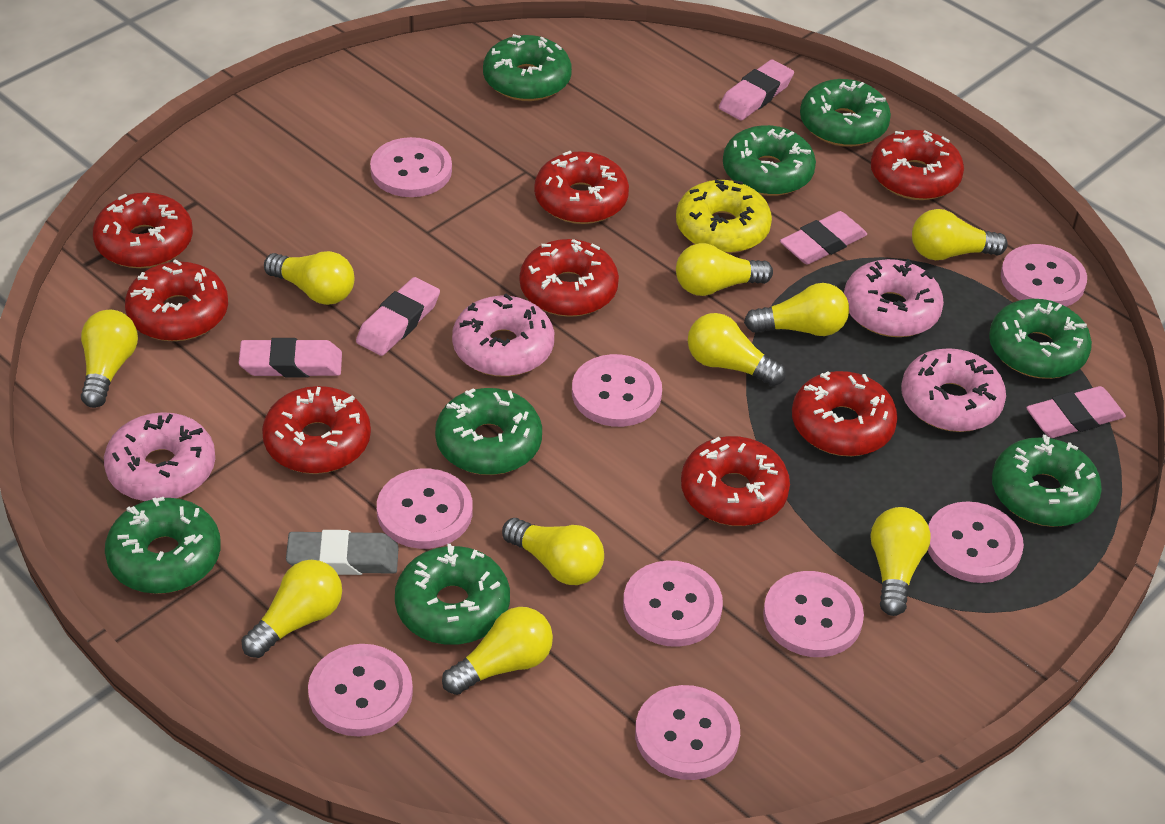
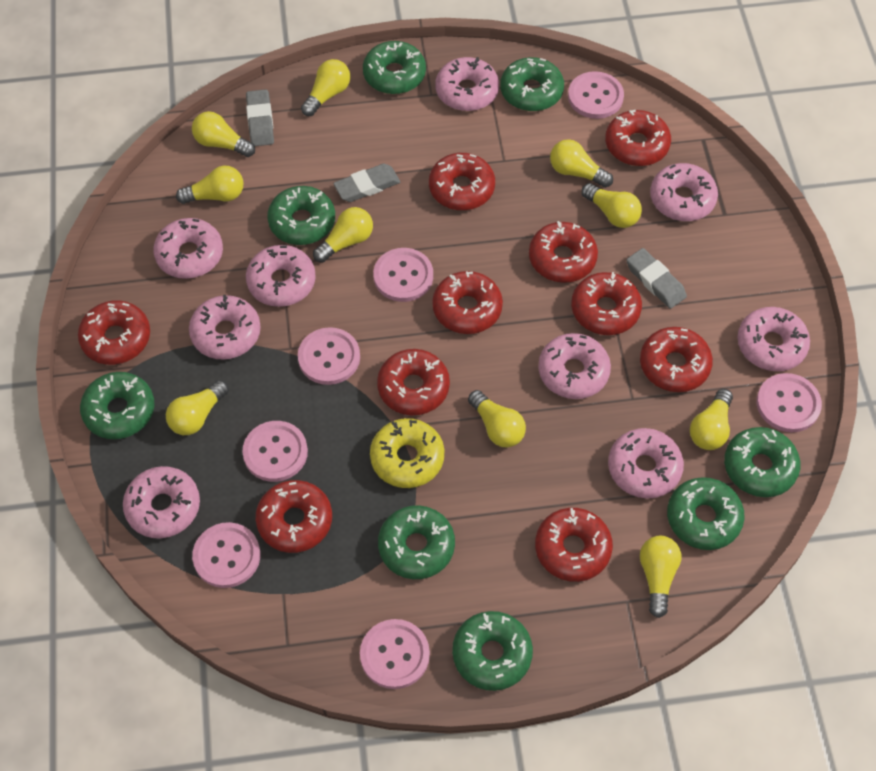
grey eraser: [286,530,399,575] = 1 -> [246,89,274,146] [333,164,400,202] [626,248,687,309] = 3
pink button: [308,644,413,737] [370,137,452,197] [377,469,473,549] [572,354,662,427] [623,561,723,647] [635,685,740,780] [763,571,864,657] [928,501,1024,583] [1001,244,1087,307] = 9 -> [192,522,260,588] [242,421,308,482] [298,327,360,385] [360,619,430,689] [373,248,433,302] [568,71,624,119] [757,373,822,432] = 7
pink donut: [104,412,215,501] [452,293,554,377] [844,259,944,337] [901,348,1006,432] = 4 -> [123,466,200,539] [153,218,223,279] [189,295,261,360] [246,245,316,307] [435,57,499,111] [538,333,611,399] [608,428,684,498] [650,163,718,221] [737,307,810,371] = 9
pink eraser: [239,338,342,378] [356,277,440,356] [719,60,794,121] [780,211,867,265] [1026,386,1126,438] = 5 -> none = 0
red donut: [93,192,193,268] [125,259,228,341] [262,386,371,474] [520,239,619,317] [534,151,629,224] [681,436,790,526] [792,371,898,456] [871,130,964,200] = 8 -> [78,300,150,365] [255,480,332,553] [377,349,450,415] [429,153,495,210] [432,271,503,334] [529,221,598,283] [535,508,613,582] [571,272,642,335] [605,110,671,166] [640,327,713,392] = 10

